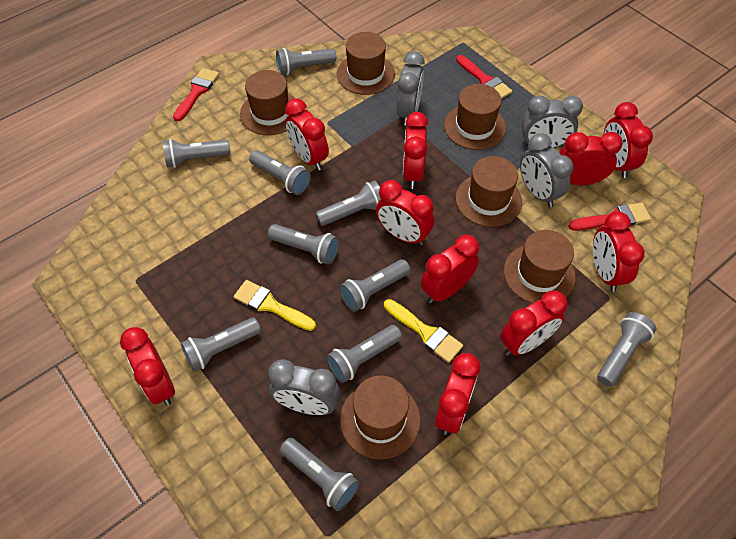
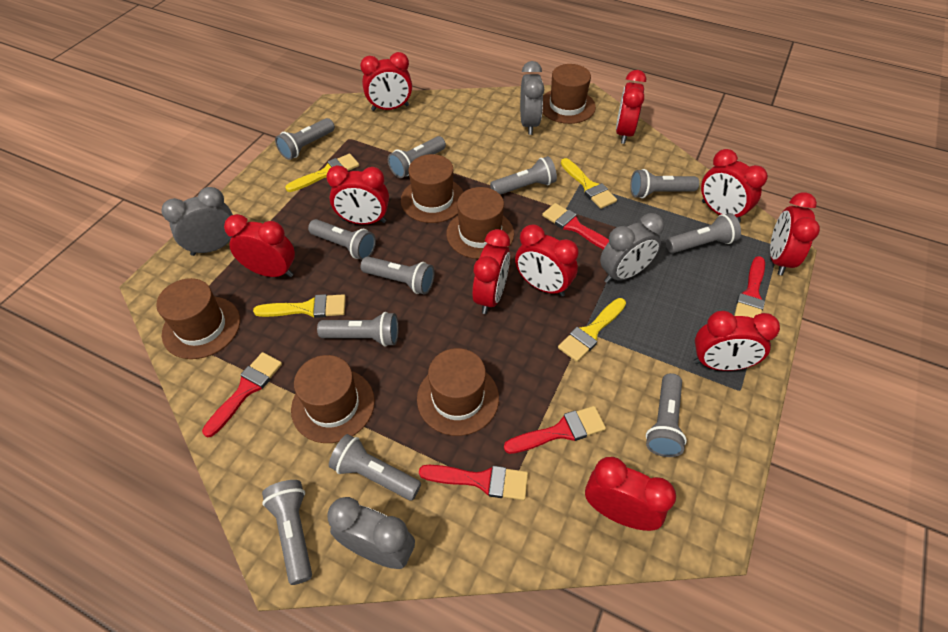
grey flashlight: [162,139,231,168] [181,317,261,372] [249,150,311,195] [268,224,339,265] [276,48,336,75] [280,438,359,511] [316,180,381,226] [326,325,402,383] [339,259,410,312] [597,312,656,387] = 10 -> [262,480,312,585] [275,118,335,160] [308,219,376,260] [317,312,398,347] [329,434,421,500] [361,256,434,295] [388,136,446,178] [490,156,557,195] [630,169,699,199] [646,373,687,457] [666,213,741,253] = 11
red brush: [173,68,219,122] [456,55,512,99] [568,203,651,231] = 3 -> [202,352,282,437] [419,465,528,500] [504,406,606,454] [542,203,609,250] [734,256,765,318] = 5
yellow brush: [233,280,316,331] [384,299,463,363] = 2 -> [253,294,346,318] [285,154,359,192] [558,298,626,362] [561,158,617,209] = 4

